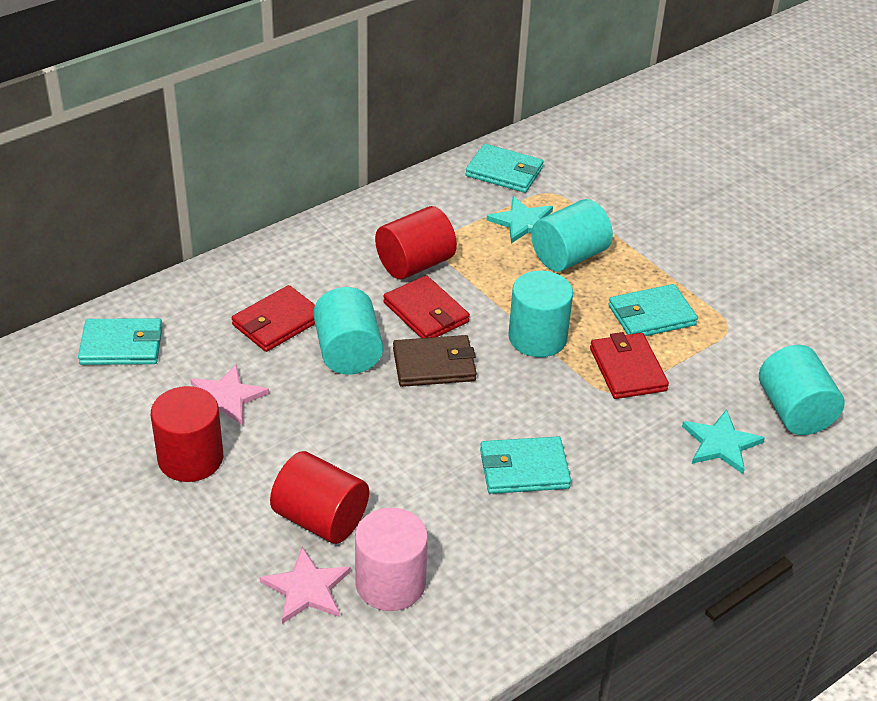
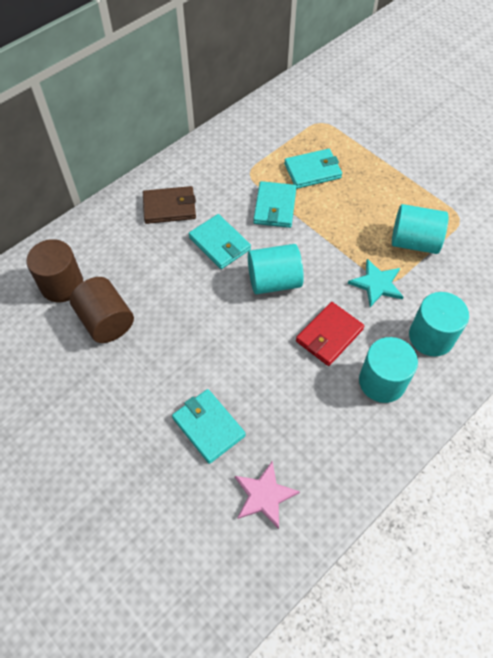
brown cylinder: none = 0 -> [26,239,84,302] [70,277,134,343] = 2
pink cylinder: [355,508,428,611] = 1 -> none = 0
pink star: [190,364,269,425] [259,547,351,624] = 2 -> [235,461,300,529] = 1
red cylinder: [151,386,223,482] [270,451,369,544] [375,206,457,279] = 3 -> none = 0
red wallet: [232,285,315,352] [383,275,470,338] [590,332,669,399] = 3 -> [296,302,364,366] = 1
turquoise star: [486,196,553,244] [682,409,765,474] = 2 -> [348,259,403,307] = 1

